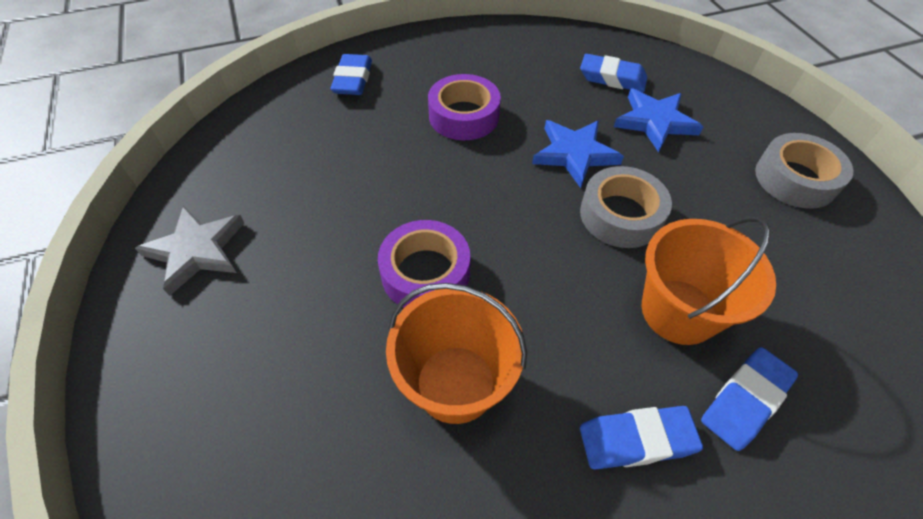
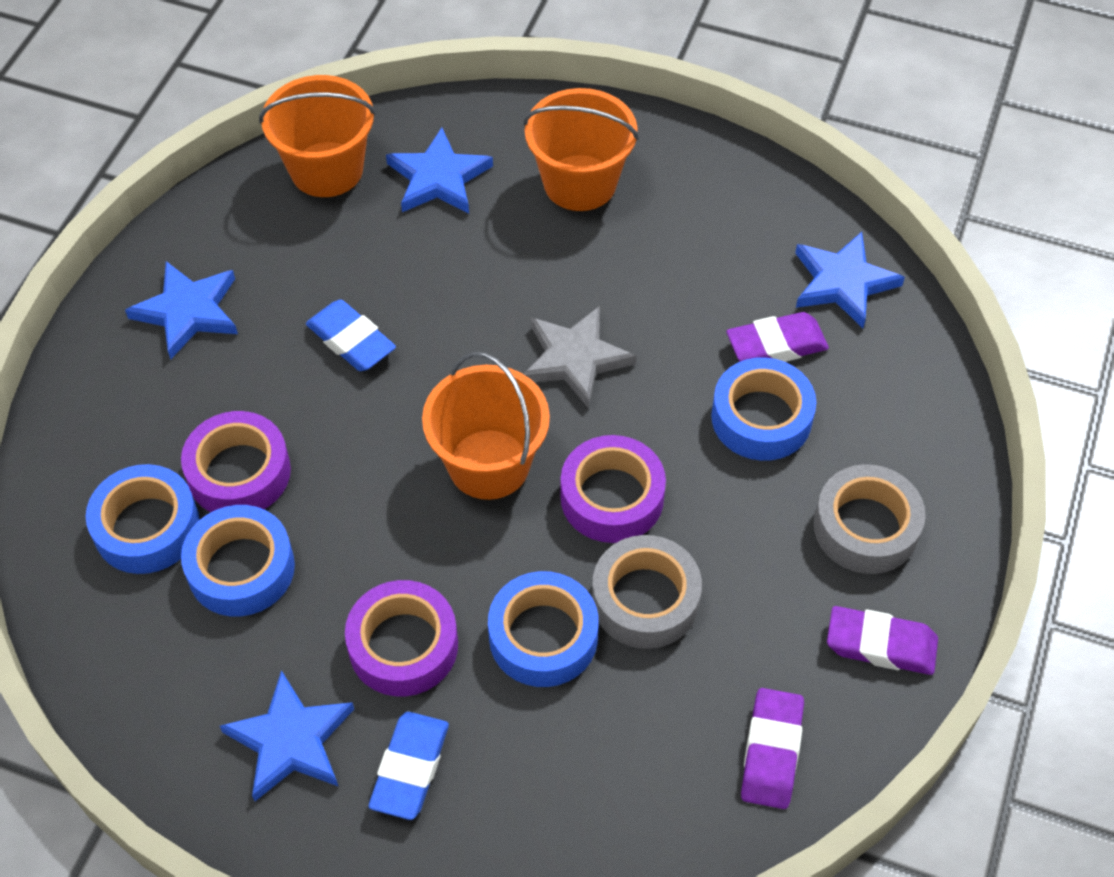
blue eraser: [330,54,372,95] [580,54,647,92] [580,406,703,469] [701,347,798,451] = 4 -> [306,300,396,371] [369,712,449,820] = 2
blue star: [532,120,624,188] [614,89,703,153] = 2 -> [125,261,238,359] [220,670,354,801] [386,128,493,214] [795,232,905,328] = 4
blue tape: none = 0 -> [86,464,200,574] [181,505,295,617] [488,571,599,687] [711,357,816,461] = 4
orange bucket: [386,283,527,424] [641,217,776,345] = 2 -> [259,75,376,197] [422,352,550,500] [523,88,639,211] = 3
purple eraser: none = 0 -> [727,312,829,362] [741,688,804,809] [827,606,938,675] = 3
purple tape: [378,220,470,308] [428,74,501,140] = 2 -> [181,411,291,512] [345,580,458,696] [560,435,666,543] = 3

